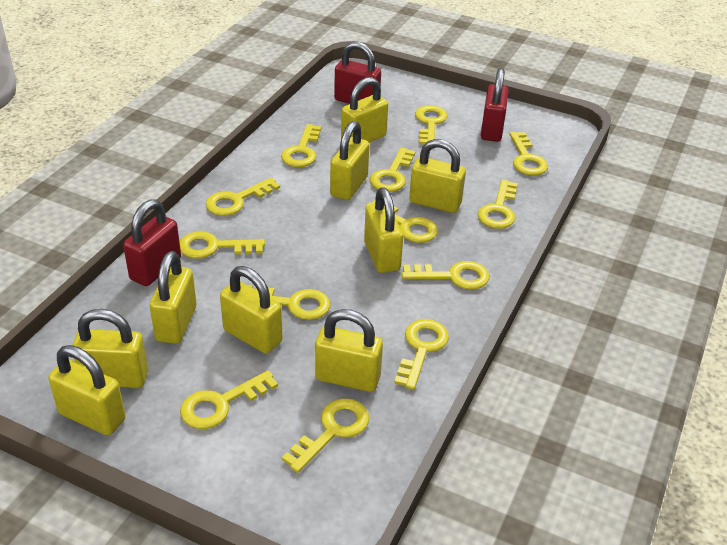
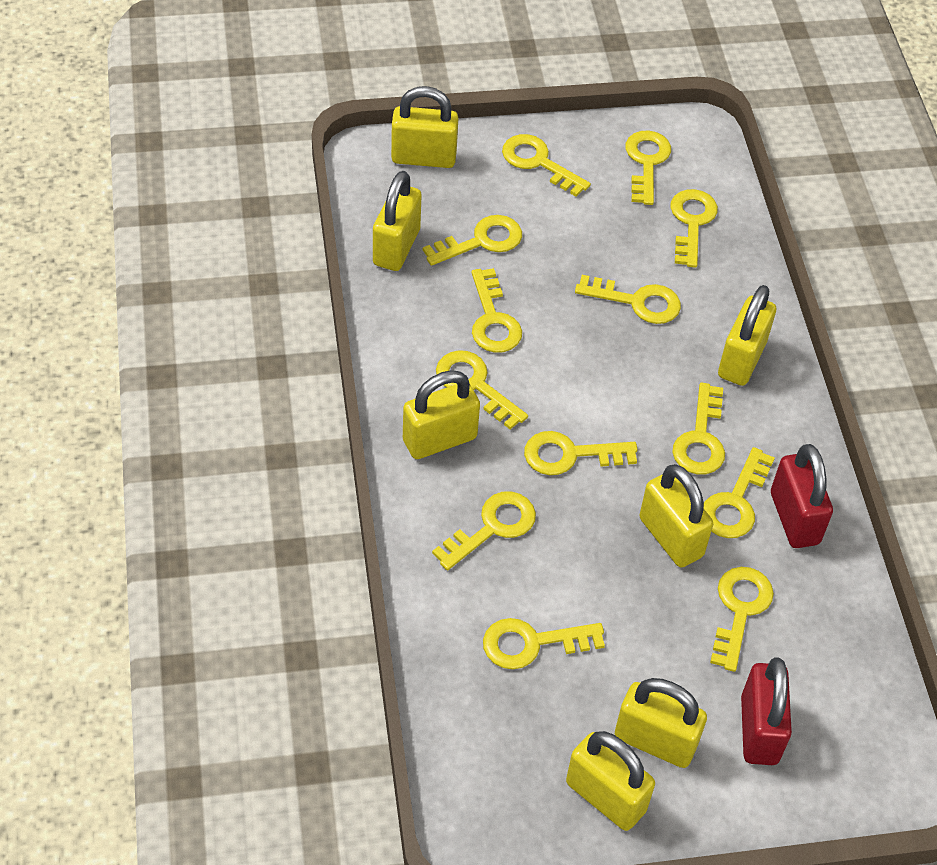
red padlock: [123,199,181,286] [334,41,381,104] [481,68,509,142] = 3 -> [741,657,792,765] [771,444,833,548] = 2
yellow padlock: [48,345,126,435] [73,309,148,388] [150,251,196,344] [220,266,282,354] [315,309,383,392] [330,121,369,200] [341,77,388,143] [364,187,403,273] [409,139,466,213] = 9 -> [373,171,422,271] [391,86,458,168] [403,370,480,459] [566,731,655,831] [615,678,707,768] [639,464,713,568] [718,285,776,386] = 7

